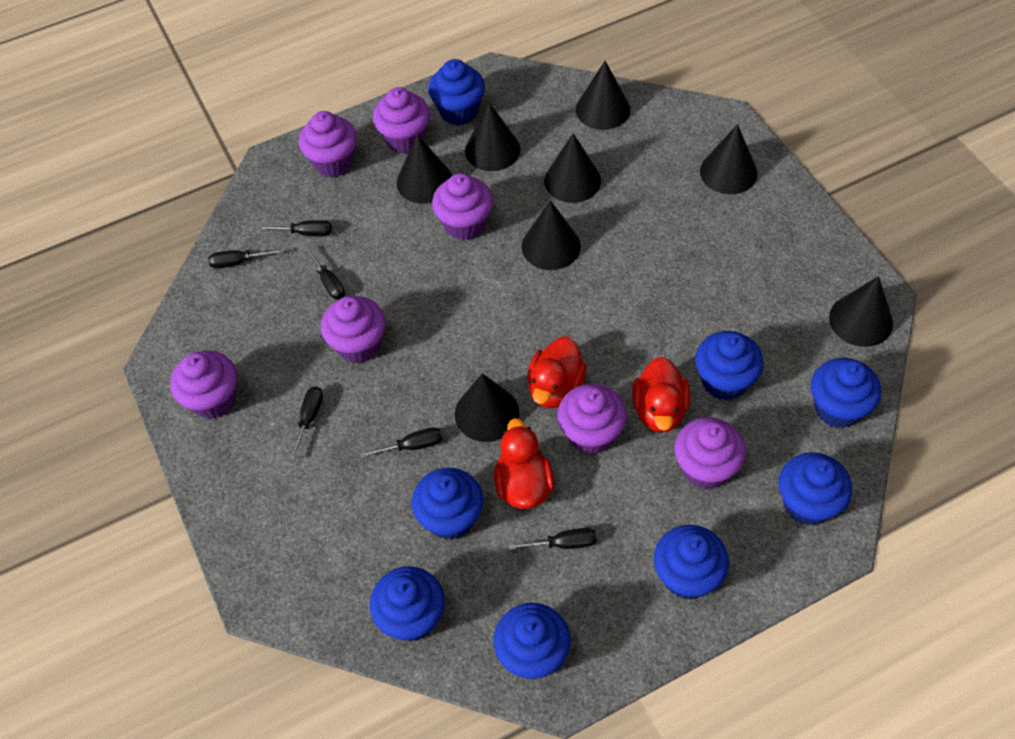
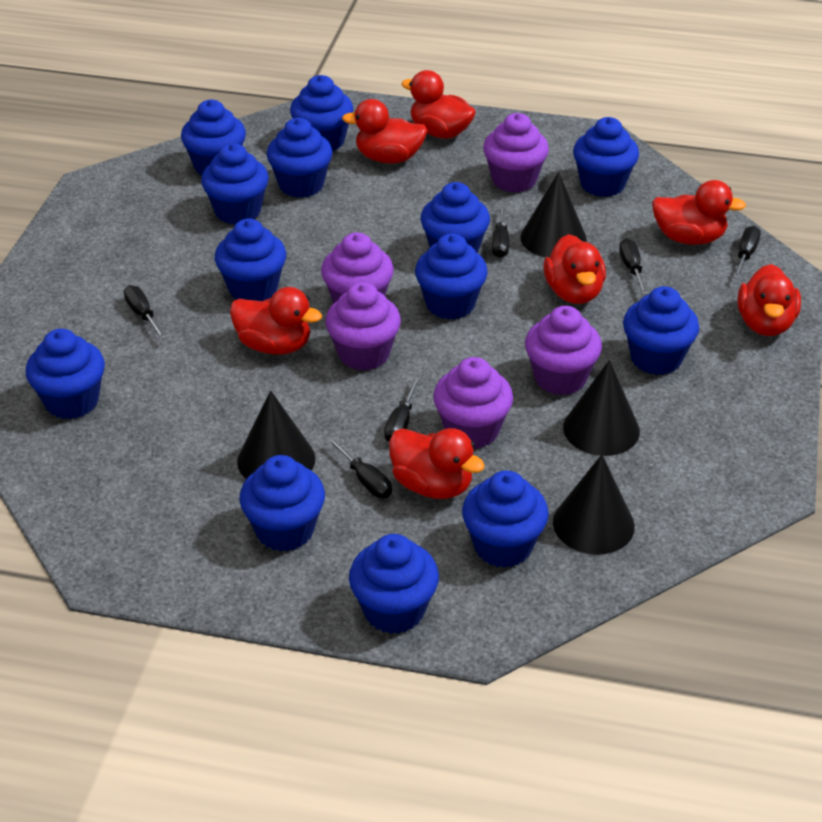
black cone: [396,134,452,204] [455,373,519,442] [465,102,520,171] [522,200,581,270] [544,133,601,203] [576,61,630,130] [700,124,758,194] [829,276,893,347] = 8 -> [237,390,316,479] [520,172,587,258] [553,454,635,555] [563,360,640,456] = 4
blue cupcake: [370,566,445,641] [412,468,483,540] [428,59,485,125] [494,603,571,679] [654,525,729,599] [695,331,763,400] [779,452,852,525] [811,358,881,428] = 8 -> [26,329,105,419] [181,100,246,176] [201,143,269,225] [215,219,286,301] [239,455,325,551] [267,118,332,198] [290,75,353,151] [349,534,439,634] [415,233,488,319] [421,182,490,253] [462,470,549,568] [573,117,639,197] [623,286,699,375] = 13
purple cupcake: [170,351,237,419] [299,111,357,177] [321,296,386,363] [373,87,430,153] [432,173,493,240] [557,384,627,454] [674,417,746,489] = 7 -> [321,232,394,303] [325,282,401,371] [433,357,513,449] [483,113,549,193] [525,306,602,395] = 5
red duck: [494,418,554,509] [527,336,587,408] [632,357,690,433] = 3 -> [230,287,322,355] [342,99,428,164] [389,428,485,499] [401,70,476,139] [543,234,606,304] [652,180,746,245] [737,264,801,336] = 7

